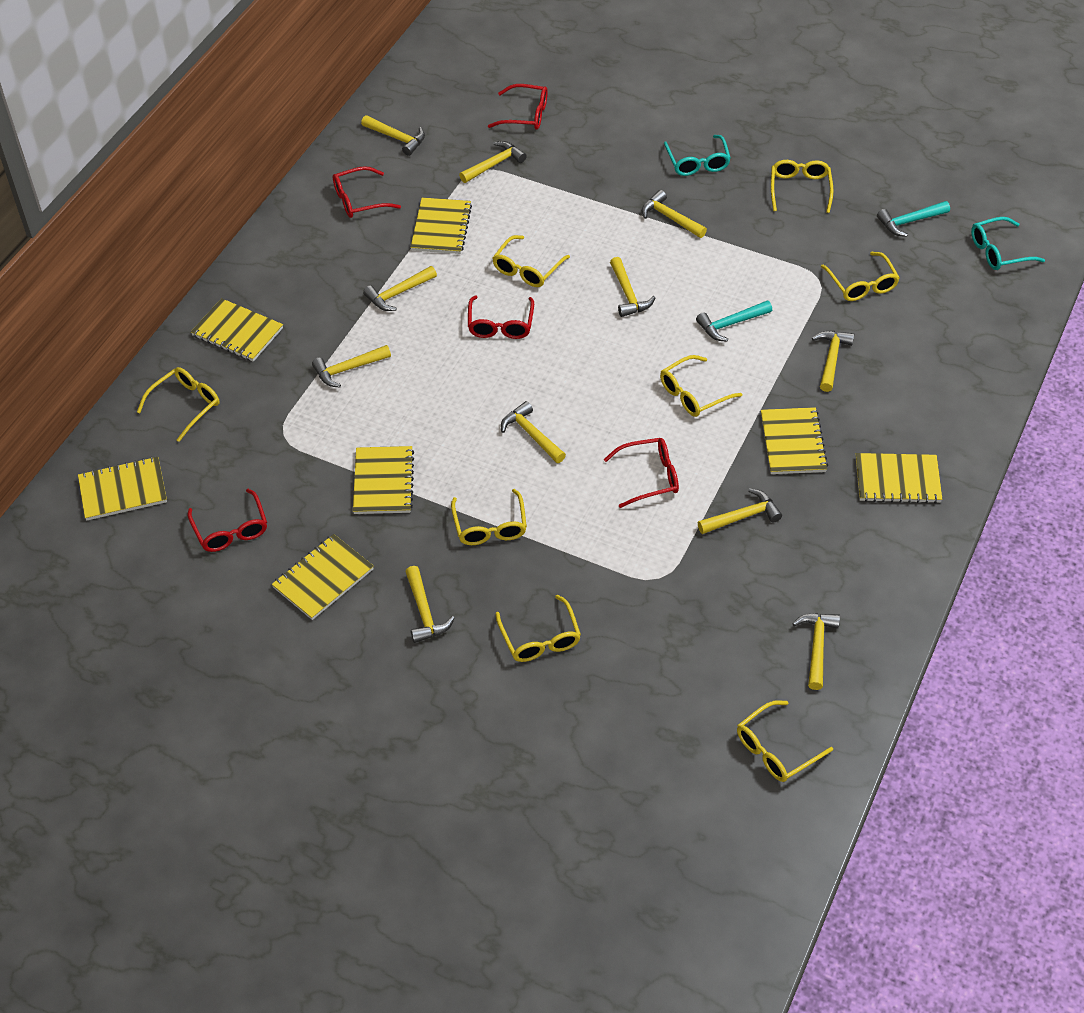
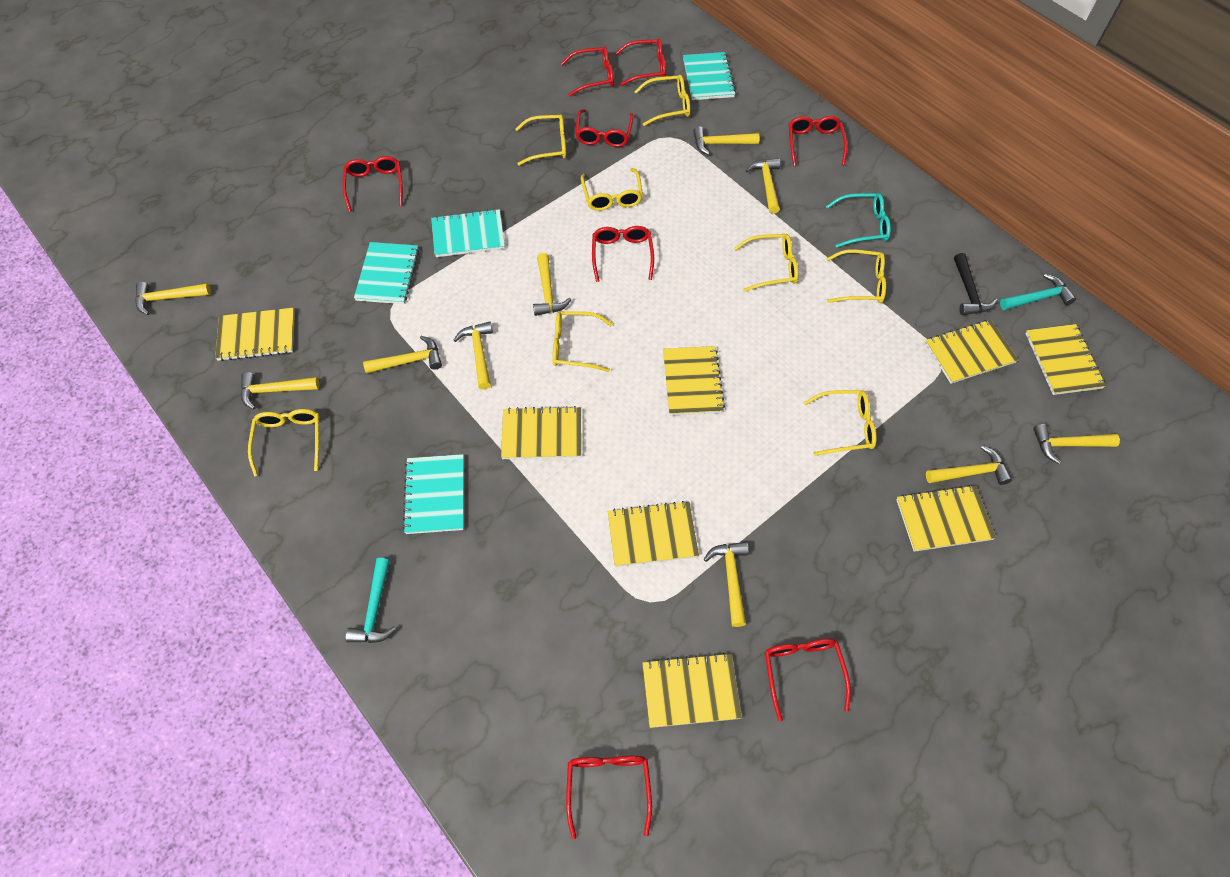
black hammer: none = 0 -> [954,253,998,315] = 1
red glasses: [188,489,267,552] [333,166,401,218] [468,295,534,339] [488,84,548,130] [604,438,679,508] = 5 -> [342,156,403,212] [561,46,614,97] [566,756,652,839] [575,109,634,147] [592,226,654,282] [615,39,666,86] [765,639,851,721] [788,116,848,166] = 8
turquoise glasses: [664,135,731,176] [971,217,1045,270] = 2 -> [826,193,891,248] = 1
turquoise notebook: none = 0 -> [354,242,419,304] [403,454,464,534] [431,209,505,257] [683,52,736,100] = 4
yellow hammer: [312,345,391,388] [361,115,425,156] [363,266,437,311] [405,566,455,643] [459,141,527,183] [501,401,566,463] [610,257,656,317] [642,190,707,238] [698,488,782,534] [792,613,840,690] [812,331,854,392] = 11 -> [135,282,211,315] [241,372,319,410] [363,336,442,374] [454,322,493,390] [533,253,572,316] [693,126,759,155] [704,542,749,627] [745,158,781,214] [926,445,1012,485] [1033,424,1120,464] = 10
yellow notebook: [78,457,167,521] [191,298,283,362] [272,534,374,620] [353,446,414,514] [411,198,472,254] [761,407,828,474] [856,453,942,503] = 7 -> [215,308,294,361] [501,406,582,459] [608,501,699,567] [642,653,742,728] [663,346,725,416] [896,485,996,552] [925,320,1018,384] [1025,324,1106,395] = 8

